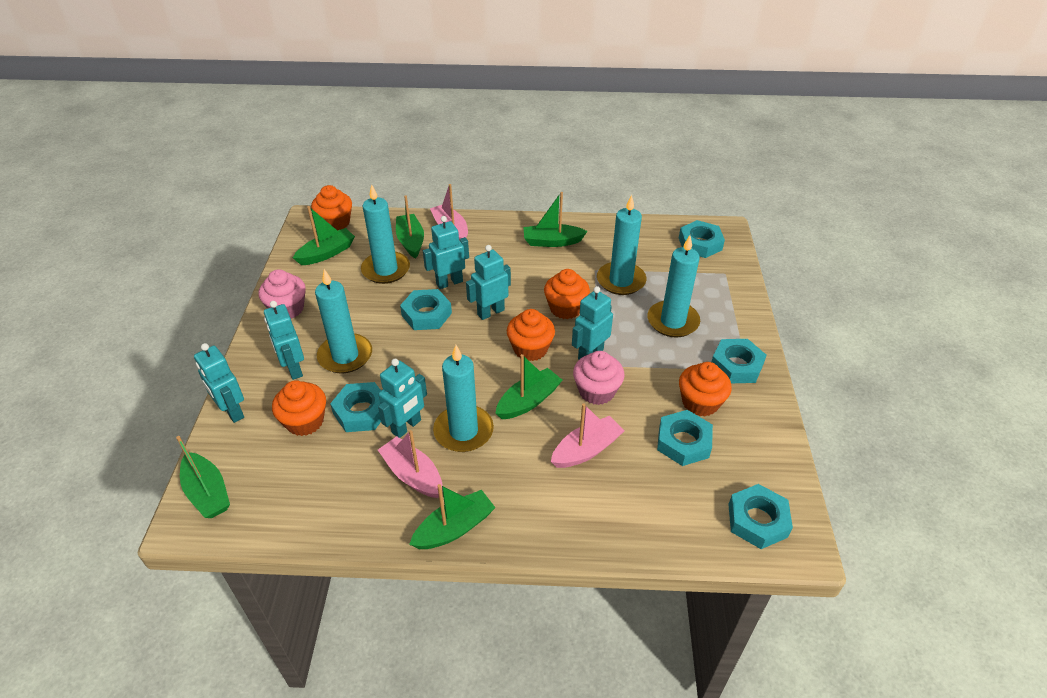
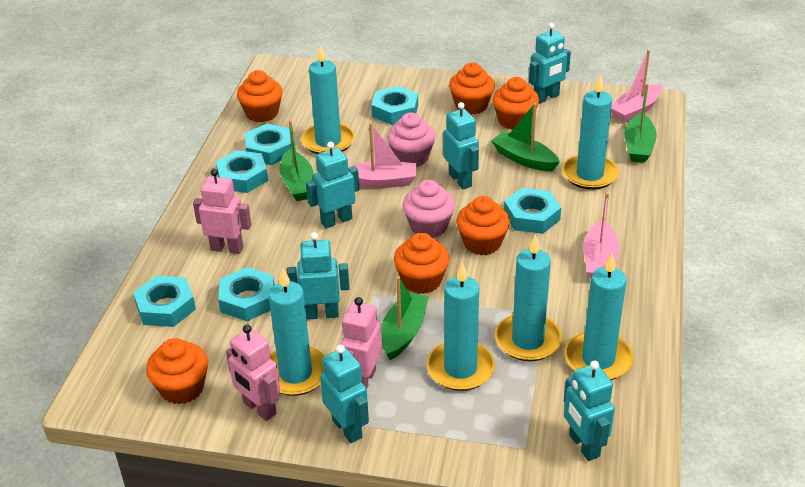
green boat: [176,436,230,518] [293,206,355,265] [396,195,424,259] [409,484,495,549] [495,354,562,419] [524,192,587,247] = 6 -> [279,120,314,201] [381,276,429,360] [491,103,560,171] [624,83,657,163] = 4
orange cupcake: [272,380,326,436] [311,185,352,231] [507,309,555,361] [544,269,590,319] [679,362,732,417] = 5 -> [146,338,208,404] [237,70,283,122] [394,233,449,294] [449,62,495,115] [456,196,510,255] [492,77,539,130] = 6
pink robot: none = 0 -> [193,169,251,254] [226,325,280,421] [341,297,382,389] = 3
turquoise candle: [315,269,372,374] [361,184,410,284] [433,345,494,452] [597,195,646,295] [647,235,700,337] = 5 -> [269,268,326,396] [301,44,355,154] [426,262,495,391] [495,234,562,361] [562,75,619,190] [565,253,634,380] = 6

